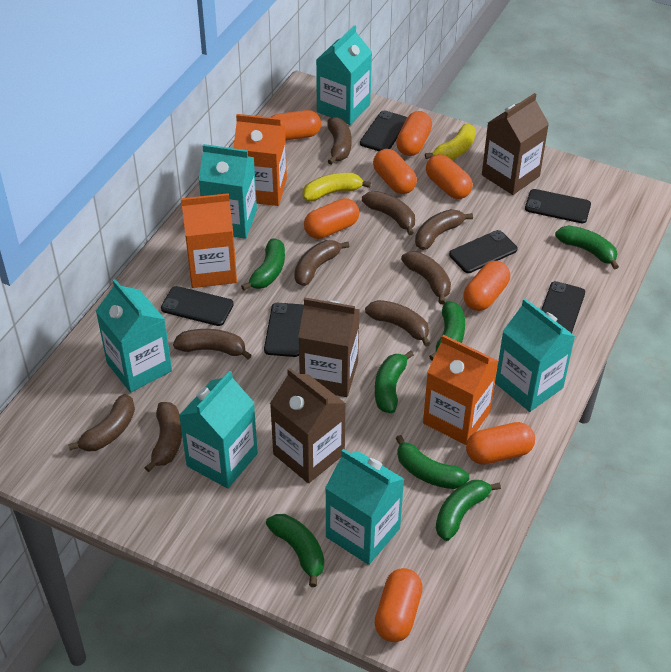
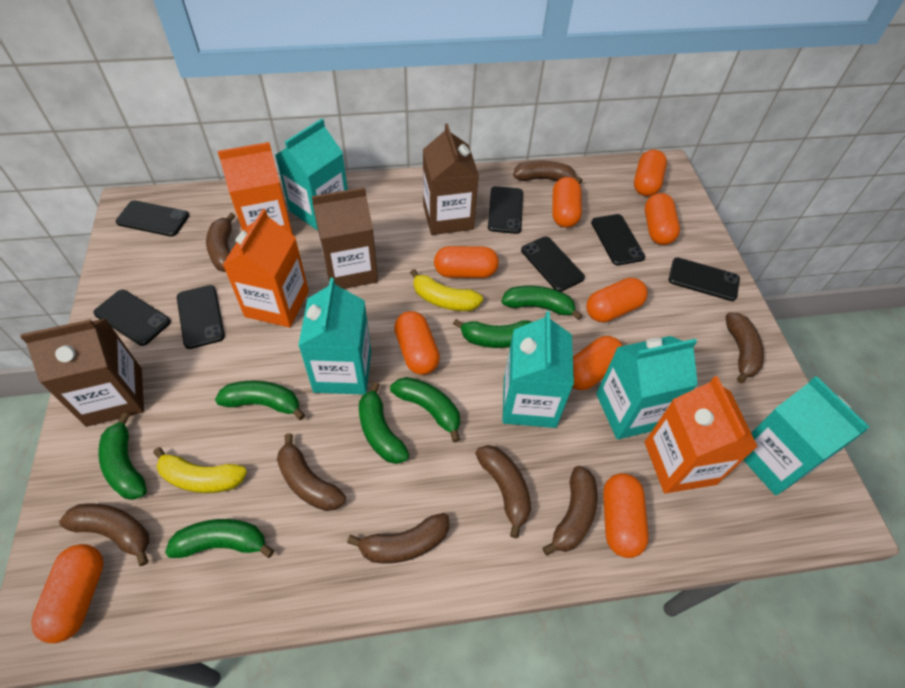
black phone: [161,286,234,326] [264,303,304,357] [360,110,407,151] [449,230,518,273] [525,189,591,223] [541,281,585,333] = 6 -> [93,290,171,346] [116,200,189,237] [177,285,225,349] [488,186,523,234] [521,237,585,292] [591,214,645,266] [669,257,740,301] = 7
brown banana: [68,394,135,452] [144,402,182,472] [173,329,252,359] [294,240,349,286] [327,117,352,165] [362,191,415,235] [365,300,431,347] [401,251,451,304] [415,209,473,250] = 9 -> [59,503,149,566] [206,213,235,272] [277,433,346,511] [347,513,449,563] [475,445,531,538] [513,161,582,184] [543,466,598,556] [726,312,764,383] = 8
orange capsule: [271,110,321,140] [304,198,359,239] [373,149,417,194] [375,568,423,642] [396,111,432,156] [426,154,473,199] [463,261,510,311] [466,422,535,465] = 8 -> [31,544,103,643] [394,311,440,375] [434,246,499,278] [552,177,582,228] [572,336,623,390] [586,278,648,322] [603,473,649,558] [634,149,667,196] [645,193,680,245] = 9
turquoise carton: [96,279,172,392] [179,371,258,488] [199,144,257,239] [316,25,372,125] [325,449,404,565] [495,299,575,412] = 6 -> [275,118,348,231] [298,278,371,395] [502,311,574,428] [596,336,698,440] [744,376,869,496] = 5

